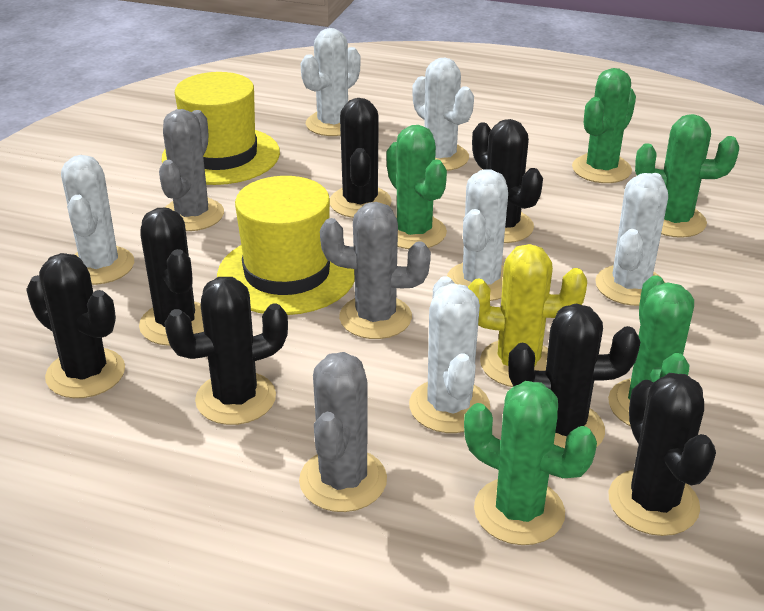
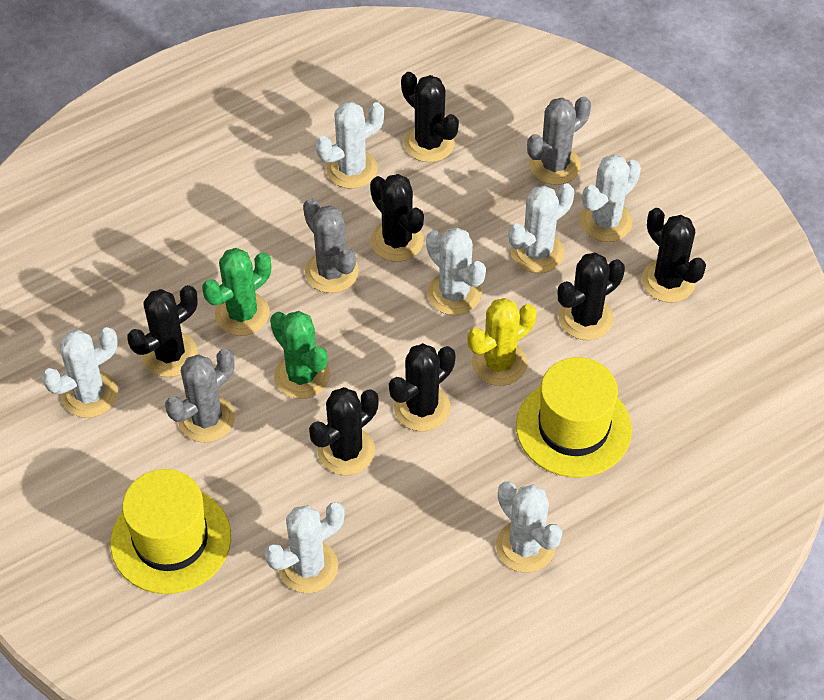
green cactus: [387,125,447,249] [464,381,597,545] [572,68,636,183] [608,276,694,426] [635,114,739,238] = 5 -> [202,248,271,336] [270,311,330,399] = 2
white cactus: [61,155,134,285] [300,28,360,136] [409,276,490,433] [412,58,474,171] [447,169,508,301] [595,173,668,306] = 6 -> [42,327,118,418] [265,502,345,593] [316,102,384,189] [426,228,486,315] [496,482,562,573] [509,183,574,273] [580,154,641,242] = 7

